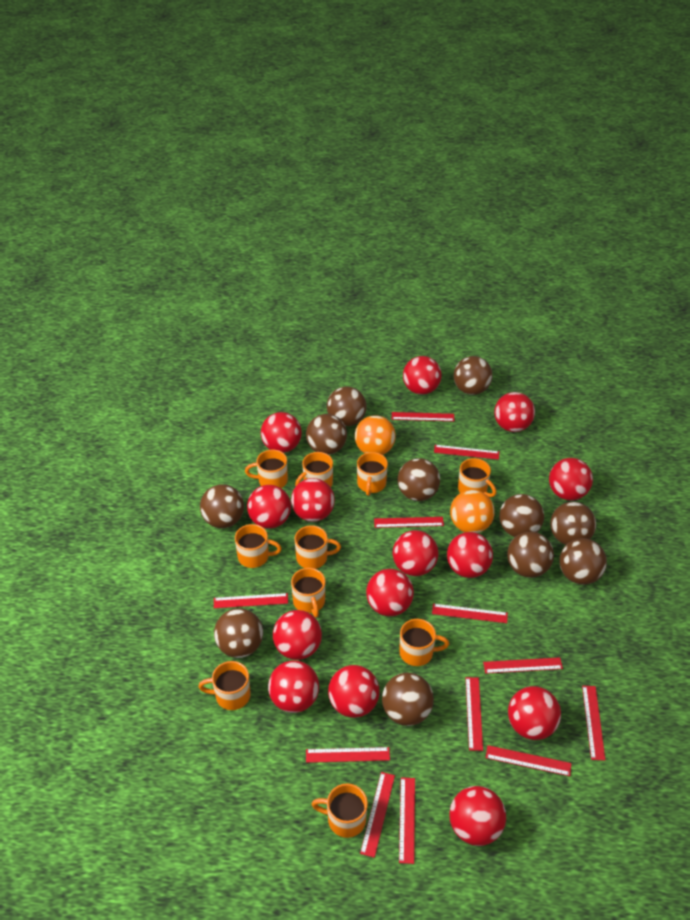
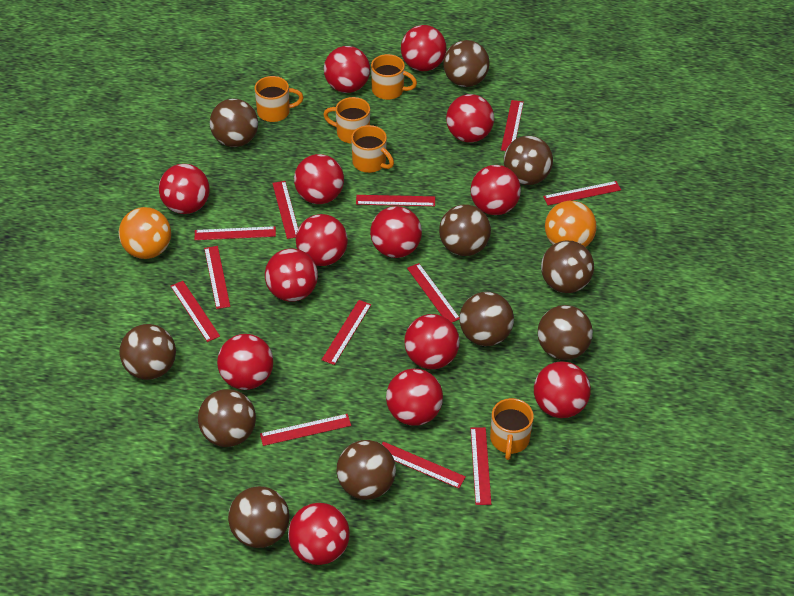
orange mug: [198,661,251,710] [235,524,282,568] [245,449,288,488] [291,568,325,618] [294,525,341,569] [295,452,333,487] [311,784,368,838] [357,452,388,496] [399,619,449,666] [458,458,496,497] = 10 -> [254,76,304,122] [323,97,370,144] [351,125,394,173] [371,54,417,100] [490,398,534,460] = 5

